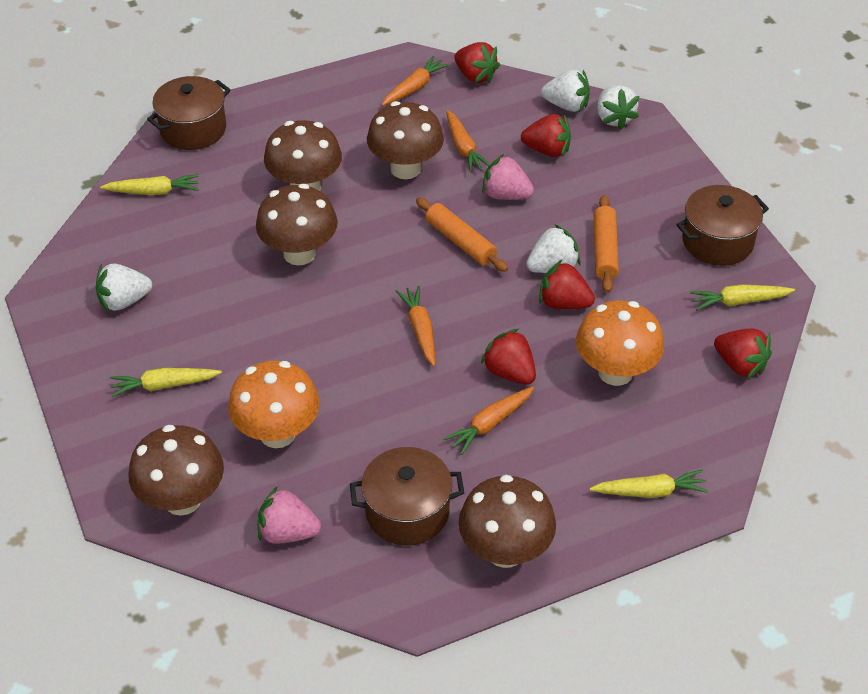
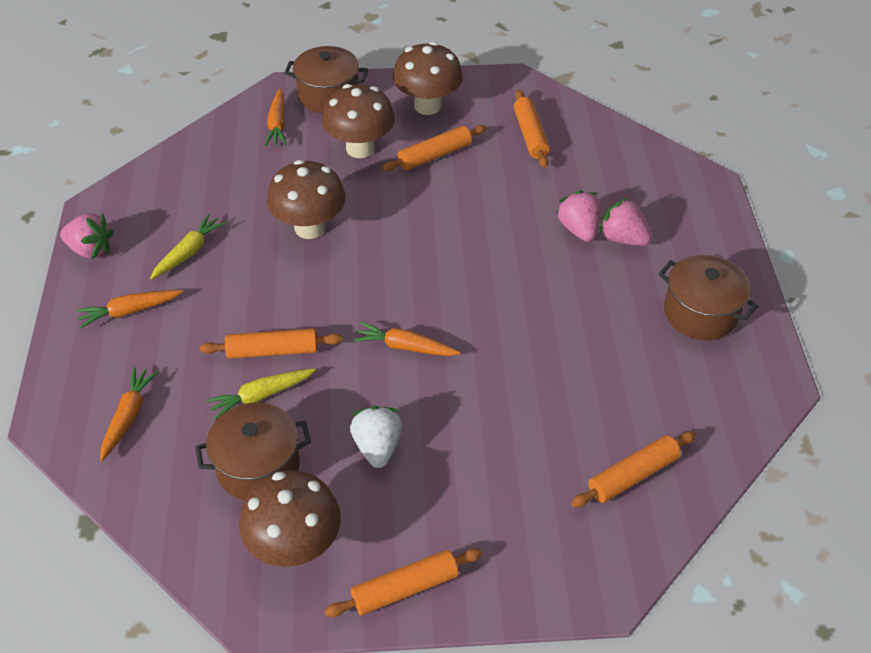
brown mushroom: [129,425,224,516] [256,184,338,265] [264,120,342,191] [367,101,444,179] [459,475,556,568] = 5 -> [239,470,341,567] [267,160,346,239] [322,84,395,158] [393,42,463,115] = 4
orange mushroom: [228,361,320,448] [576,300,664,386] = 2 -> none = 0
orange rolling pin: [416,197,508,272] [594,195,619,293] = 2 -> [199,328,343,359] [324,548,483,617] [382,125,486,171] [514,90,550,168] [571,431,696,508] = 5
pink strawberry: [258,486,321,544] [482,154,534,200] = 2 -> [60,213,114,259] [556,190,601,242] [599,198,652,246] = 3
red strawberry: [454,42,500,83] [481,329,536,385] [521,114,571,157] [539,259,595,309] [714,328,772,379] = 5 -> none = 0
white strawberry: [96,264,152,312] [526,224,581,273] [541,70,590,112] [597,85,639,130] = 4 -> [350,406,402,468] = 1
yellow carrot: [100,174,199,195] [110,368,222,397] [589,469,708,498] [690,284,795,310] = 4 -> [150,214,226,280] [206,368,316,420] = 2

